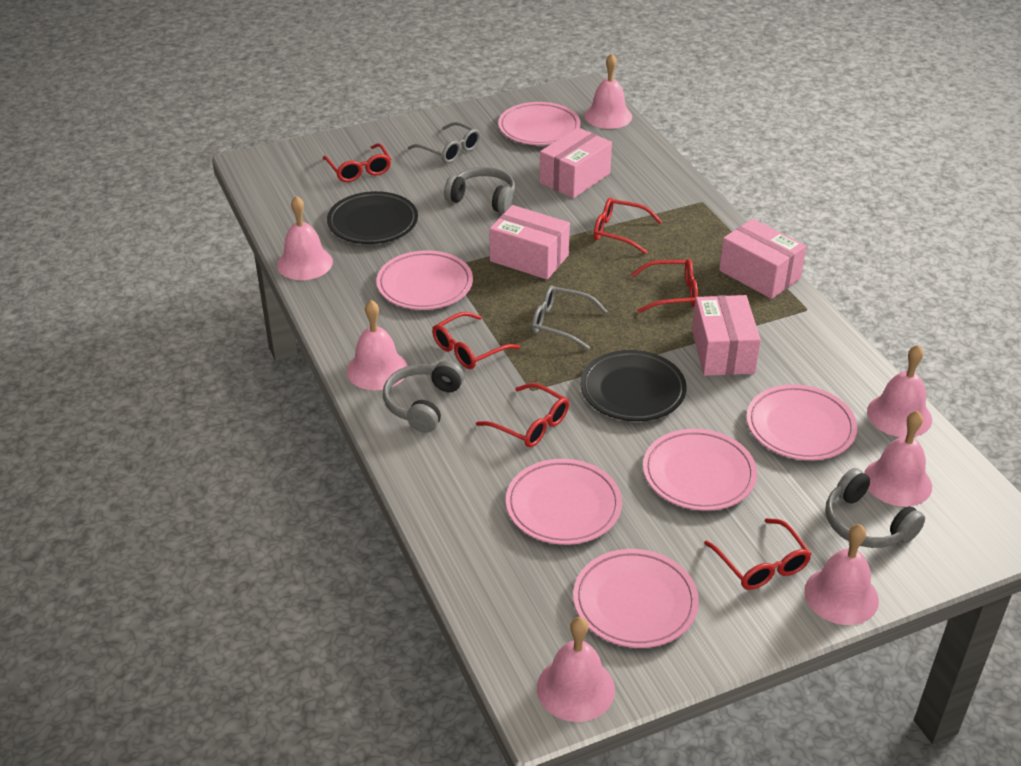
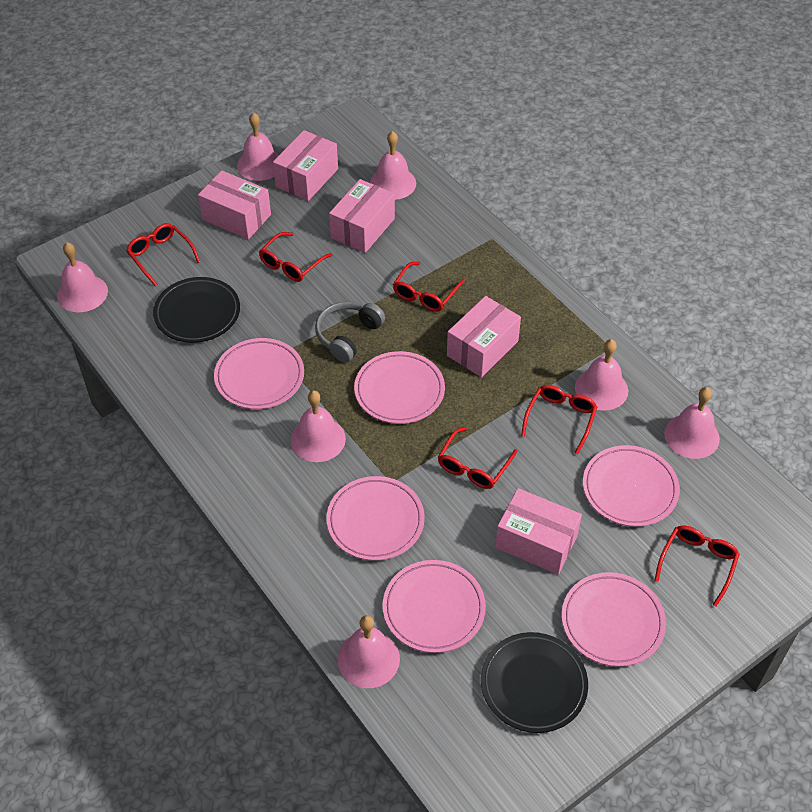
grey glasses: [408,122,480,163] [531,285,608,350] = 2 -> none = 0
grey headphones: [383,360,464,433] [444,167,515,213] [825,468,925,548] = 3 -> [315,301,385,362] = 1
pink box: [489,205,570,280] [540,127,612,198] [692,295,761,376] [719,219,806,299] = 4 -> [198,170,271,239] [273,130,338,201] [329,179,395,253] [447,296,521,377] [495,488,582,575] = 5

